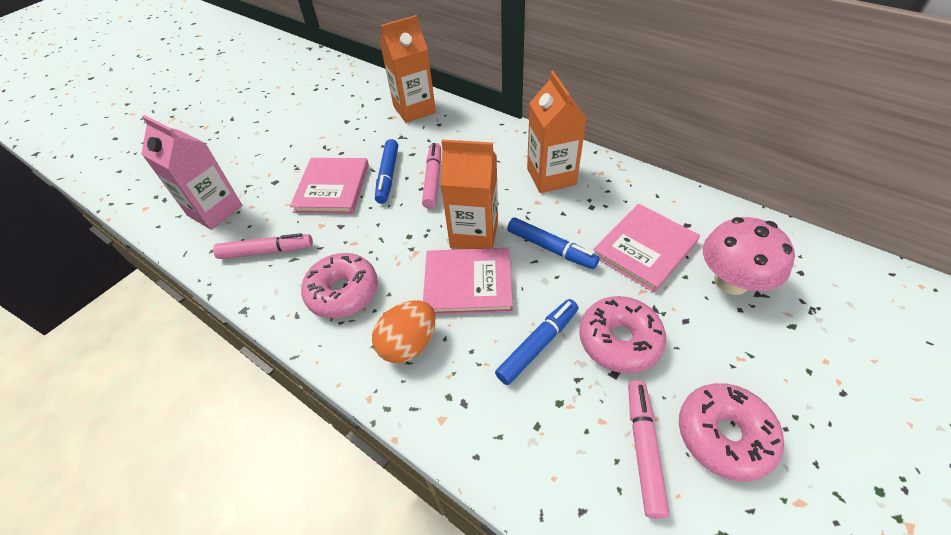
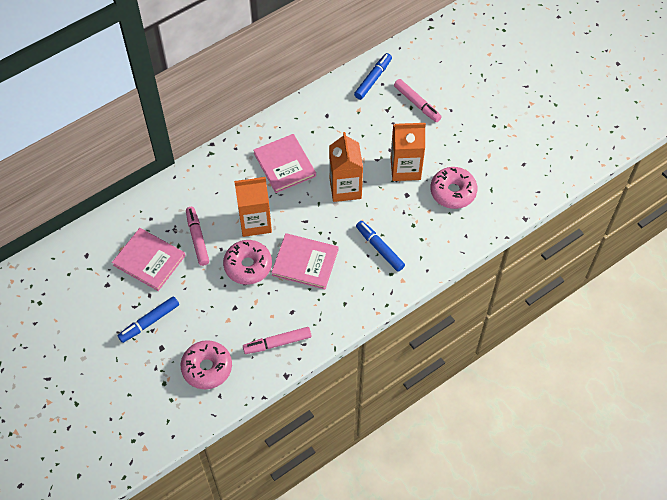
orange egg: [372,300,436,363] = 1 -> none = 0
pink carton: [141,115,243,230] = 1 -> none = 0
pink mushroom: [703,217,795,295] = 1 -> none = 0

